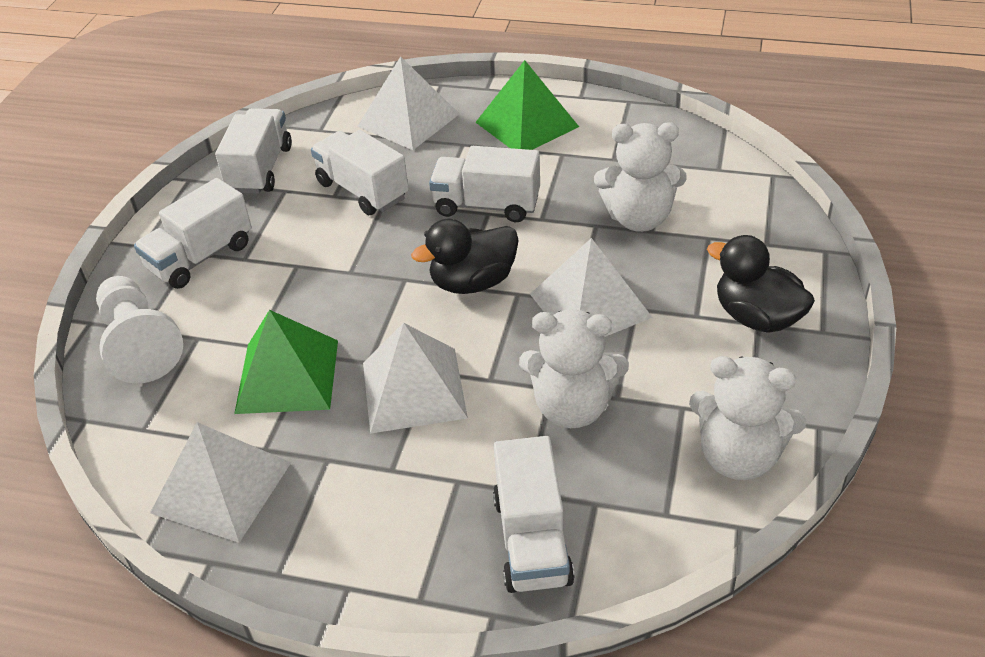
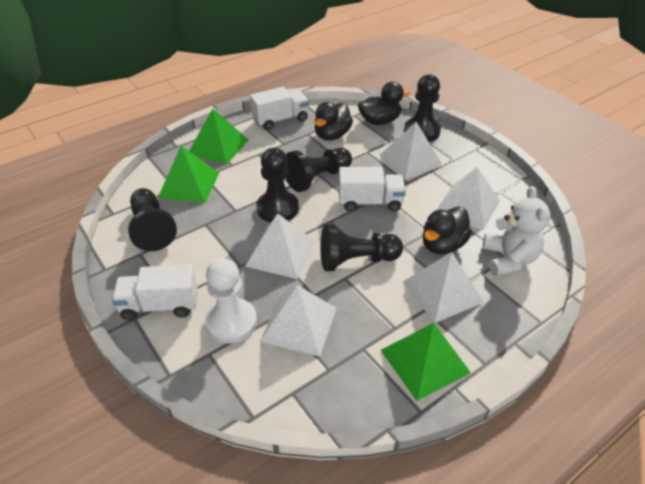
black duck: [411,219,519,294] [707,235,815,333] = 2 -> [315,102,353,141] [358,82,410,125] [423,207,472,255] = 3
black pawn: none = 0 -> [128,188,177,251] [256,148,299,222] [286,148,352,192] [320,224,403,271] [404,74,441,142] = 5
green pyramid: [234,310,338,414] [475,60,579,150] = 2 -> [158,146,219,203] [189,108,248,164] [381,323,471,401] = 3
white pyramid: [150,422,291,543] [357,56,459,150] [363,323,468,434] [530,238,653,337] = 4 -> [245,214,315,279] [260,285,337,357] [380,122,443,180] [403,252,484,323] [437,167,500,230] = 5
white teddy bear: [519,309,629,428] [594,122,687,232] [689,356,807,480] = 3 -> [483,186,550,276] = 1
white truck: [134,178,252,289] [215,108,292,194] [311,130,409,215] [429,146,540,222] [493,436,574,593] = 5 -> [112,264,198,321] [250,87,309,130] [339,167,406,212] = 3

